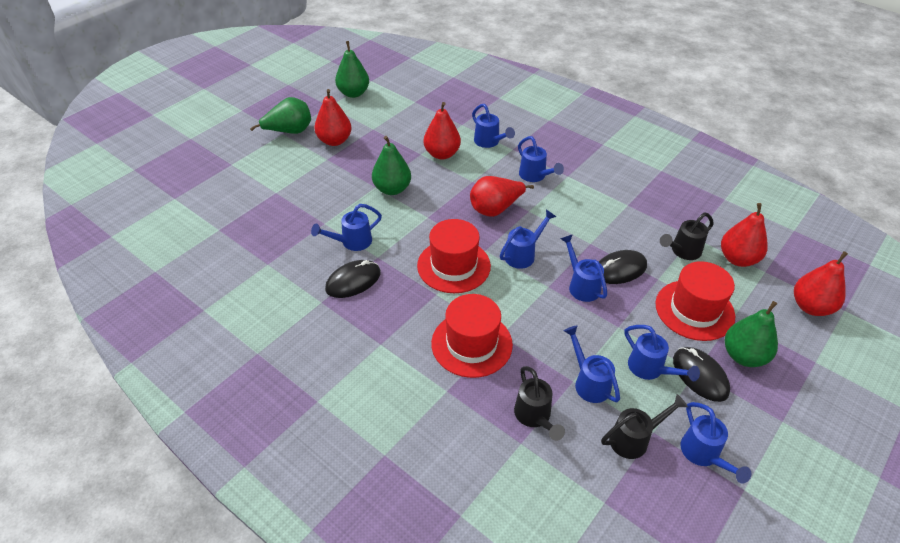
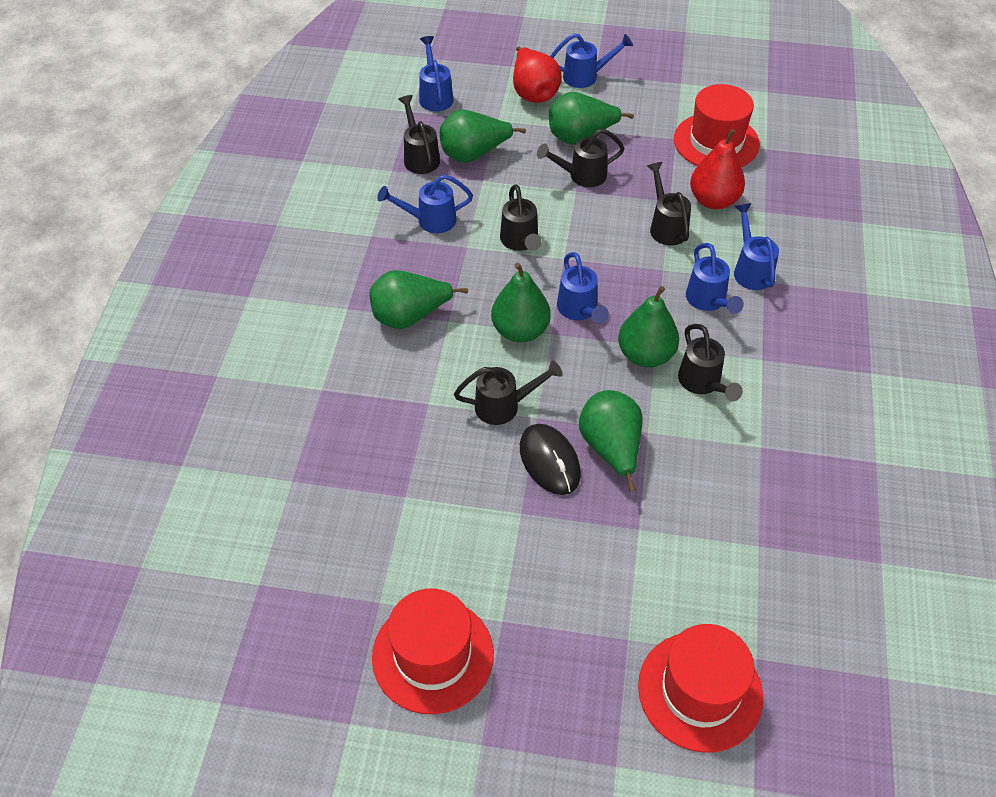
black mouse: [325,260,381,298] [599,250,647,284] [673,347,730,402] = 3 -> [520,424,581,495] = 1
black watering can: [514,366,565,441] [601,394,688,459] [660,213,714,260] = 3 -> [398,95,440,174] [454,360,563,425] [500,184,541,251] [537,128,625,187] [647,162,691,245] [678,324,743,401] = 6
blue watering can: [311,204,382,251] [472,104,515,148] [500,210,556,269] [518,136,564,182] [560,234,607,302] [564,325,620,403] [624,325,700,381] [680,402,751,484] = 8 -> [377,174,473,233] [419,36,454,112] [550,33,633,88] [557,252,609,323] [686,243,744,314] [734,203,779,290] = 6
green pear: [250,97,311,134] [335,41,369,98] [372,136,411,195] [725,301,778,367] = 4 -> [369,270,468,329] [440,110,526,163] [491,262,551,342] [549,92,634,145] [579,390,642,492] [618,286,679,368] = 6
red pear: [314,89,352,146] [423,102,461,160] [470,176,534,217] [721,203,768,267] [794,251,848,316] = 5 -> [513,46,562,103] [690,129,745,209] = 2

